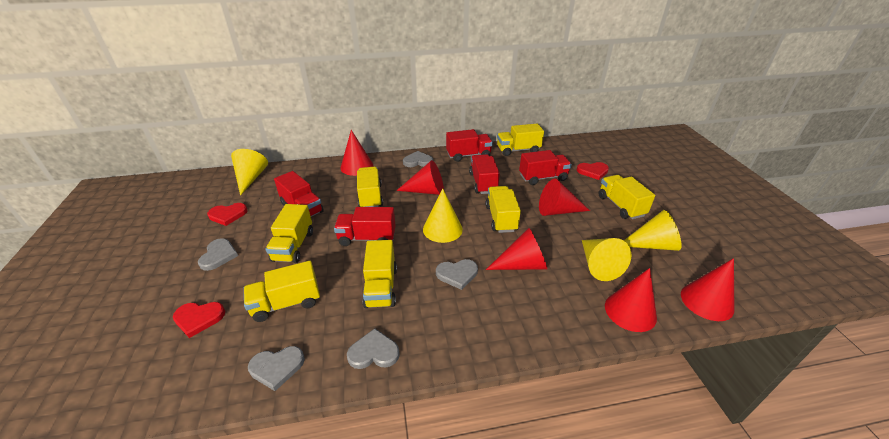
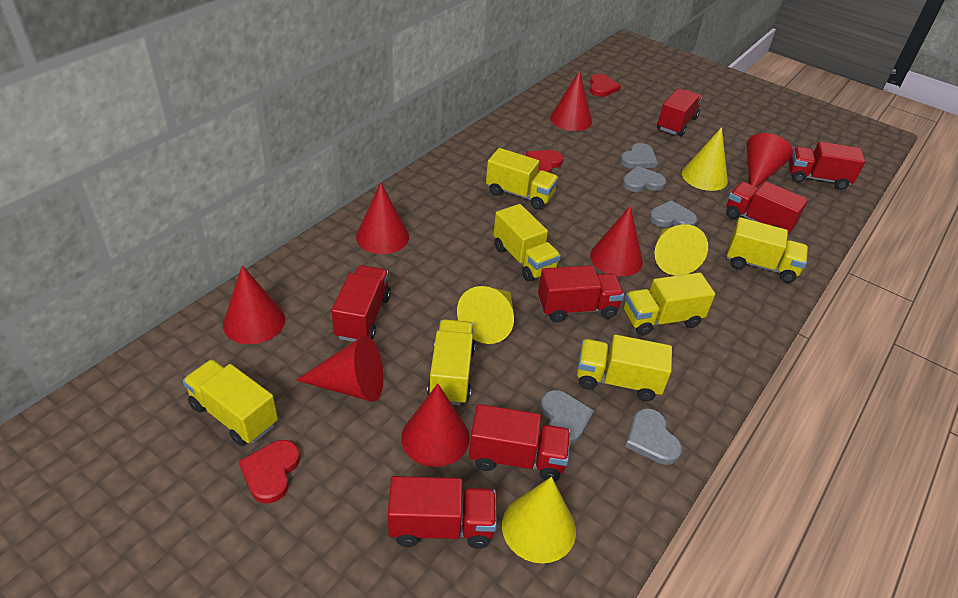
red cone: [341,130,373,176] [396,160,444,195] [486,228,547,270] [539,179,590,216] [605,268,657,332] [681,258,735,321] = 6 -> [223,265,285,344] [296,335,384,402] [356,183,409,254] [401,384,470,467] [550,71,592,131] [590,206,643,276] [747,133,793,187] = 7
red truck: [274,171,324,217] [334,207,395,246] [446,129,493,162] [469,154,500,194] [519,150,572,185] = 5 -> [332,265,391,342] [388,476,497,549] [469,404,571,481] [538,265,624,322] [657,88,702,136] [726,181,808,236] [789,142,865,190] = 7

